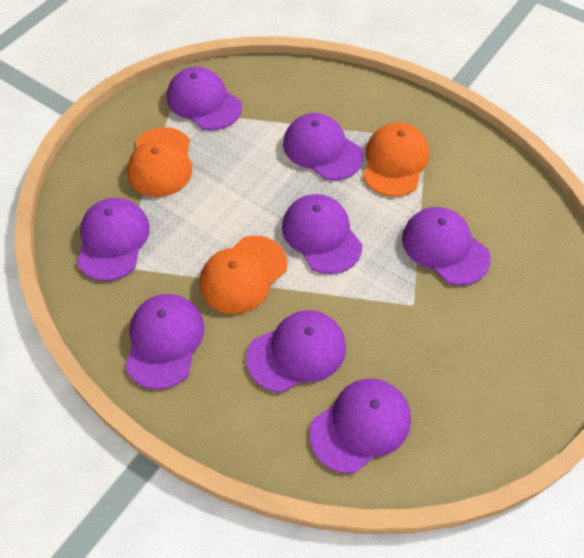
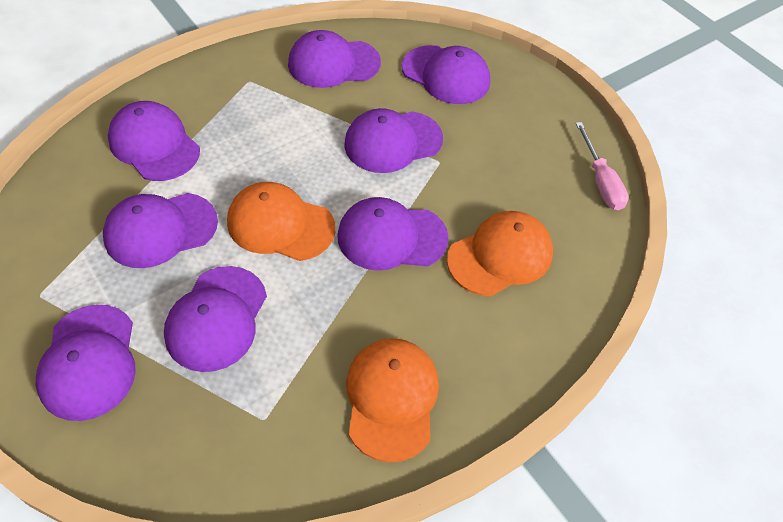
pink screwdriver: none = 0 -> [576,122,629,210] = 1

